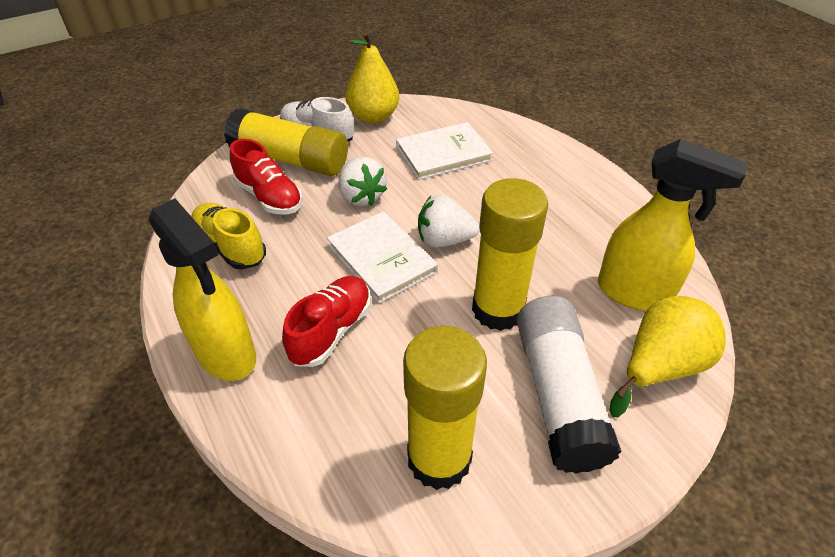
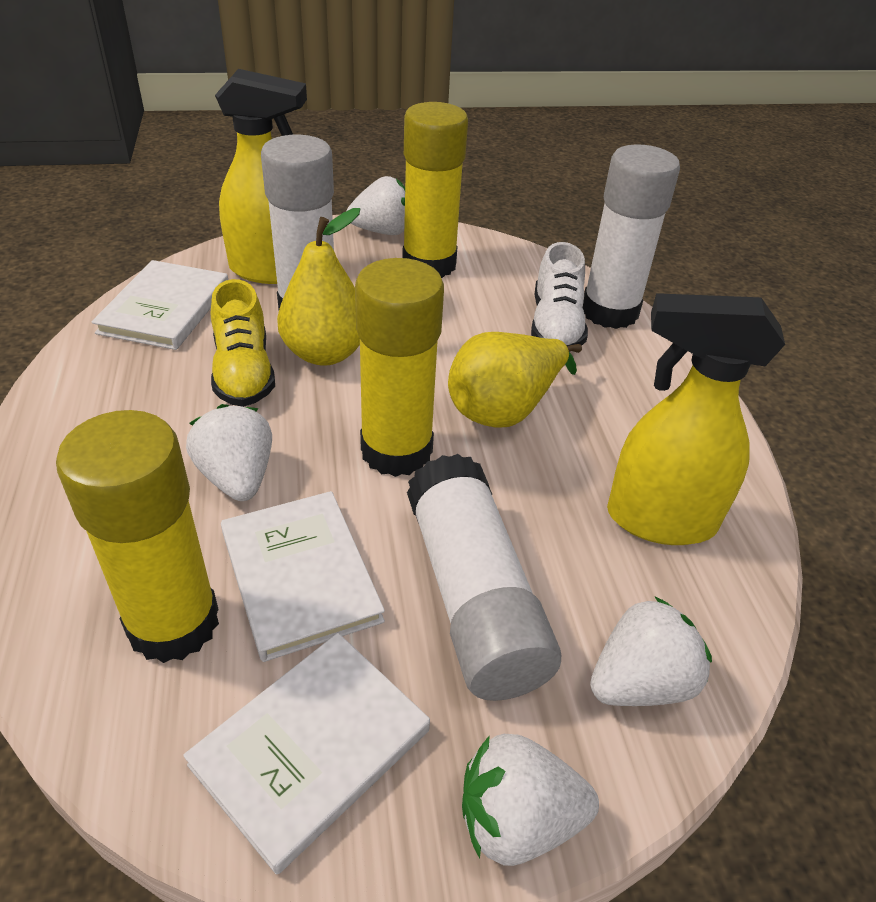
red shoe: [230,139,303,215] [282,276,371,367] = 2 -> none = 0
white book: [327,211,438,303] [396,122,493,180] = 2 -> [91,260,228,350] [183,633,430,875] [221,491,385,662] = 3
white glue stick: [517,296,622,474] = 1 -> [261,135,334,309] [407,454,561,701] [583,144,680,329] = 3
white strawberry: [338,157,387,206] [418,195,479,247] = 2 -> [186,404,272,501] [346,176,405,235] [462,734,599,866] [590,596,712,706] = 4

